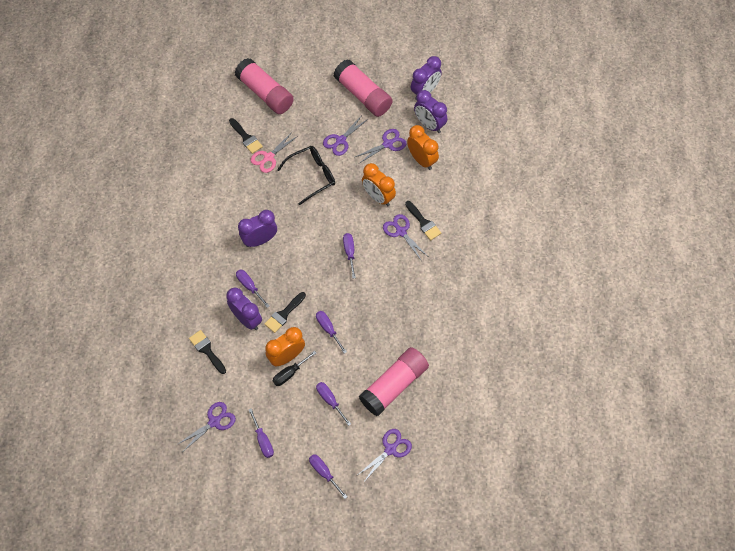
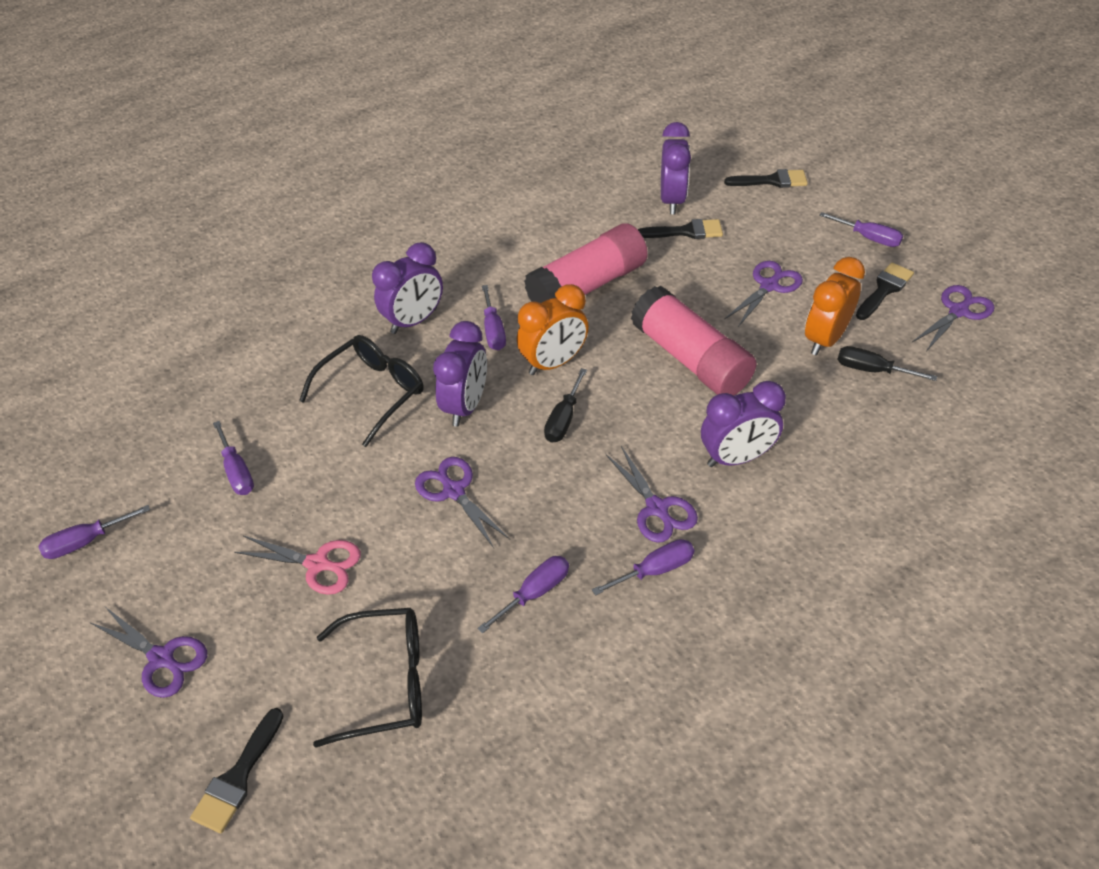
black glasses: [277,146,335,205] = 1 -> [299,335,423,447] [313,608,422,748] = 2
black screwdriver: [273,351,316,386] = 1 -> [544,368,587,443] [837,346,937,381] = 2
orange clock: [265,327,305,366] [362,163,396,206] [407,125,439,170] = 3 -> [517,284,589,375] [805,257,865,355] = 2
pink glue stick: [235,58,294,114] [334,59,393,117] [359,347,429,416] = 3 -> [524,223,648,303] [631,286,757,395] = 2

